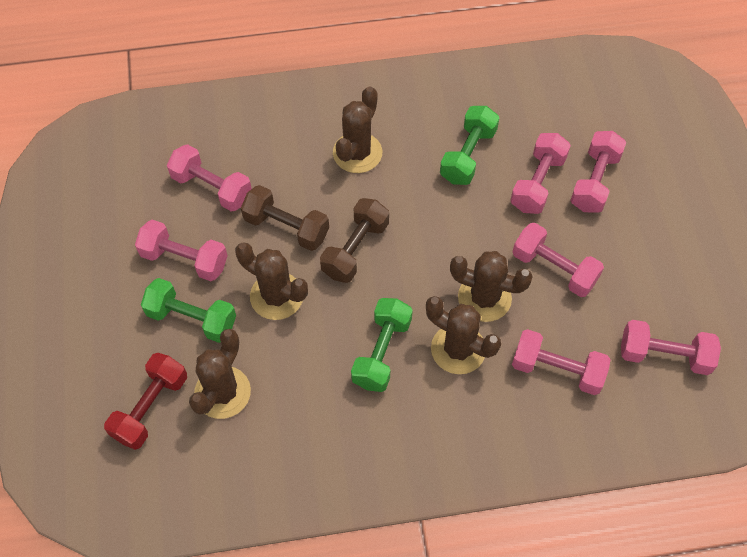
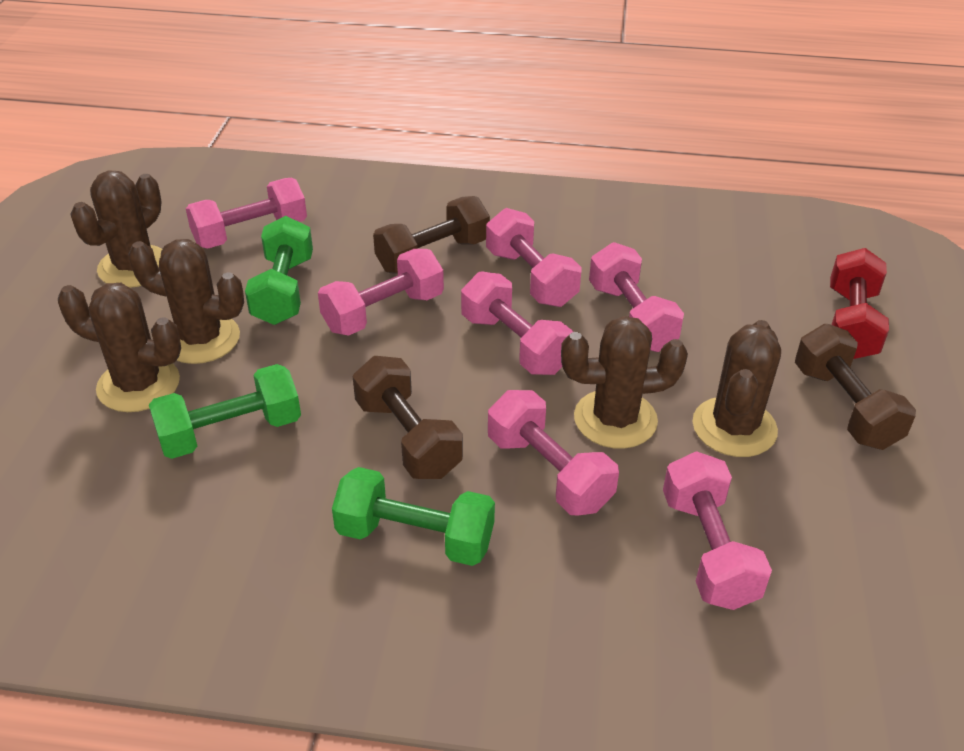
brown dumbbell: [241,185,329,251] [320,198,389,283] = 2 -> [353,356,463,479] [373,196,490,274] [795,324,916,450] = 3

